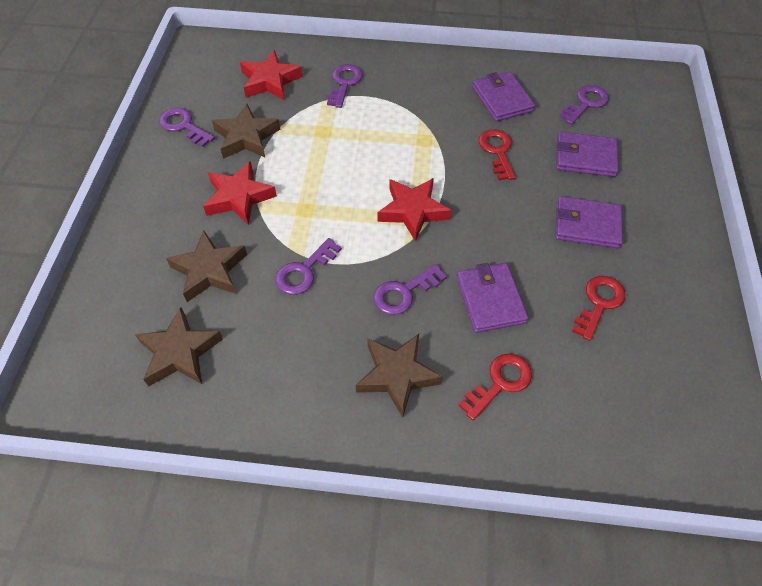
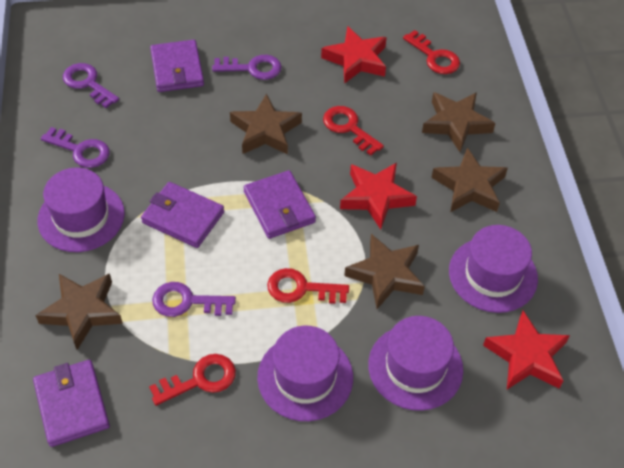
brown star: [135,307,223,386] [166,231,247,302] [212,104,280,159] [356,334,443,417] = 4 -> [35,274,123,350] [230,93,302,155] [344,234,425,309] [422,92,495,152] [431,147,508,212] = 5
purple hat: none = 0 -> [37,168,125,252] [257,326,353,421] [368,316,463,411] [449,225,538,313] = 4
purple key: [159,108,215,147] [275,238,342,295] [327,64,363,108] [373,264,447,315] [559,85,609,125] = 5 -> [41,127,110,168] [63,63,119,108] [152,282,236,317] [212,55,282,80] = 4
red key: [458,354,532,421] [479,129,516,180] [572,276,625,341] = 3 -> [149,354,236,406] [267,268,349,304] [323,106,384,155] [403,30,460,74] = 4

